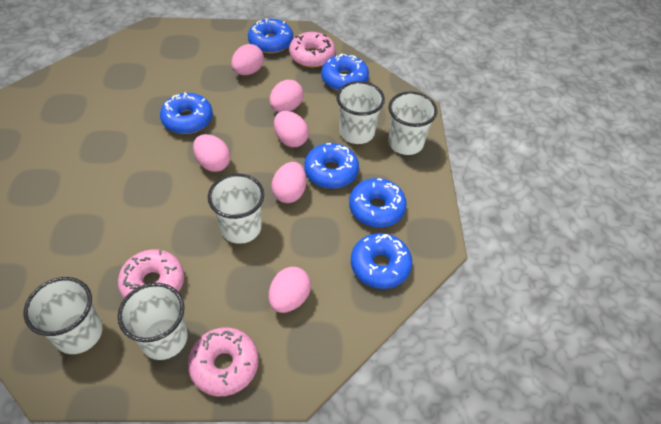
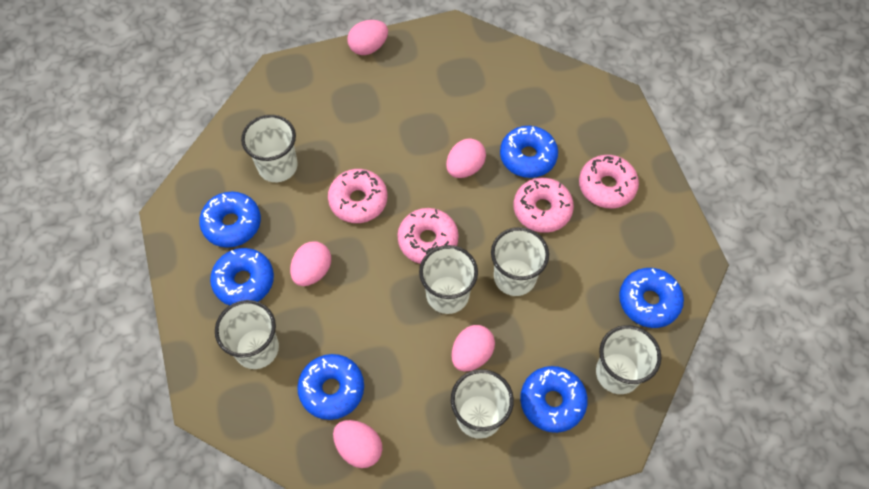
pink donut: [118,249,184,298] [188,328,259,396] [289,32,335,67] = 3 -> [328,169,387,223] [397,208,459,264] [514,178,574,233] [579,155,639,208] = 4
pink egg: [193,134,231,172] [231,44,264,75] [269,267,311,313] [270,80,304,112] [271,162,306,203] [274,111,309,147] = 6 -> [290,241,331,286] [333,420,383,468] [347,20,388,55] [446,138,486,178] [451,325,495,372] = 5
white cup: [23,277,102,354] [118,283,188,360] [208,174,264,244] [336,81,385,144] [388,91,438,155] = 5 -> [215,300,279,369] [241,115,298,182] [419,245,478,314] [451,369,514,439] [491,227,549,296] [596,325,661,394] = 6

